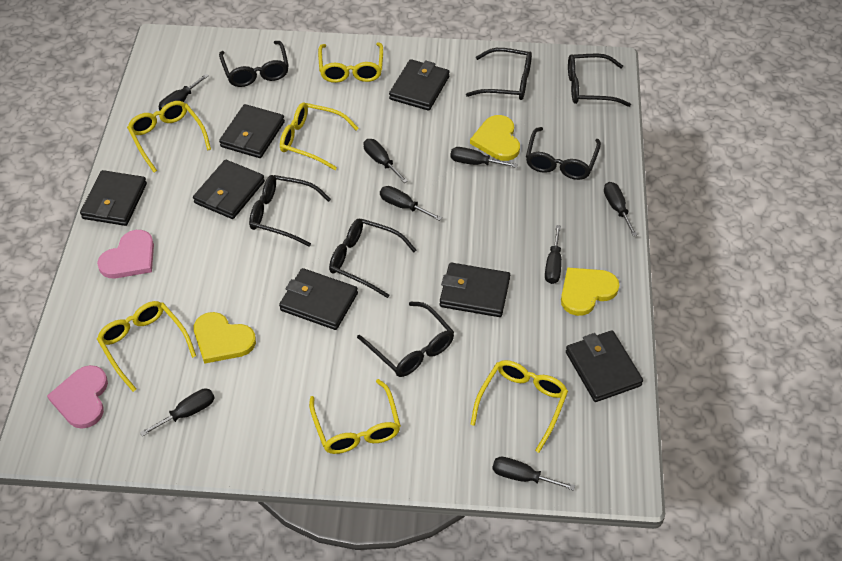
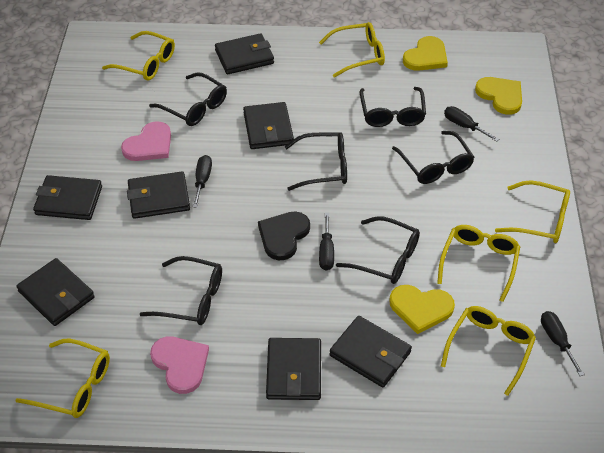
black glasses: [219,41,289,87] [249,175,331,247] [329,218,416,298] [357,301,454,377] [466,48,532,100] [526,127,601,180] [568,54,631,107] = 7 -> [140,256,222,325] [149,72,227,126] [285,132,347,191] [336,216,420,284] [360,87,426,127] [392,131,474,184] = 6
black heart: none = 0 -> [258,211,310,260] = 1
black screwdriver: [140,388,215,437] [159,74,209,111] [364,139,408,183] [380,186,442,221] [450,147,518,168] [492,457,575,491] [545,225,562,284] [604,182,638,236] = 8 -> [193,155,212,208] [319,213,334,271] [444,106,499,142] [541,311,585,376] = 4

